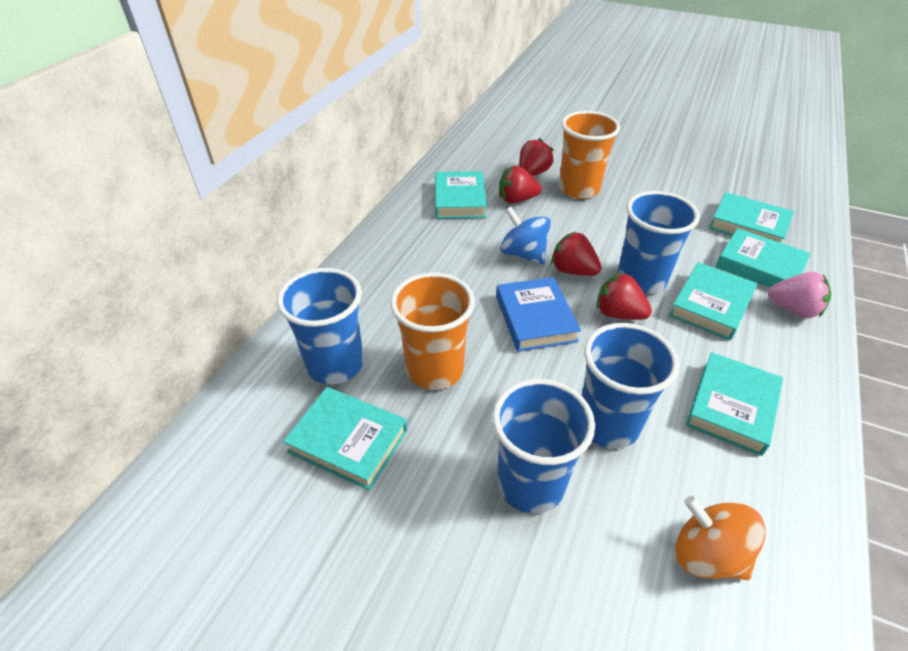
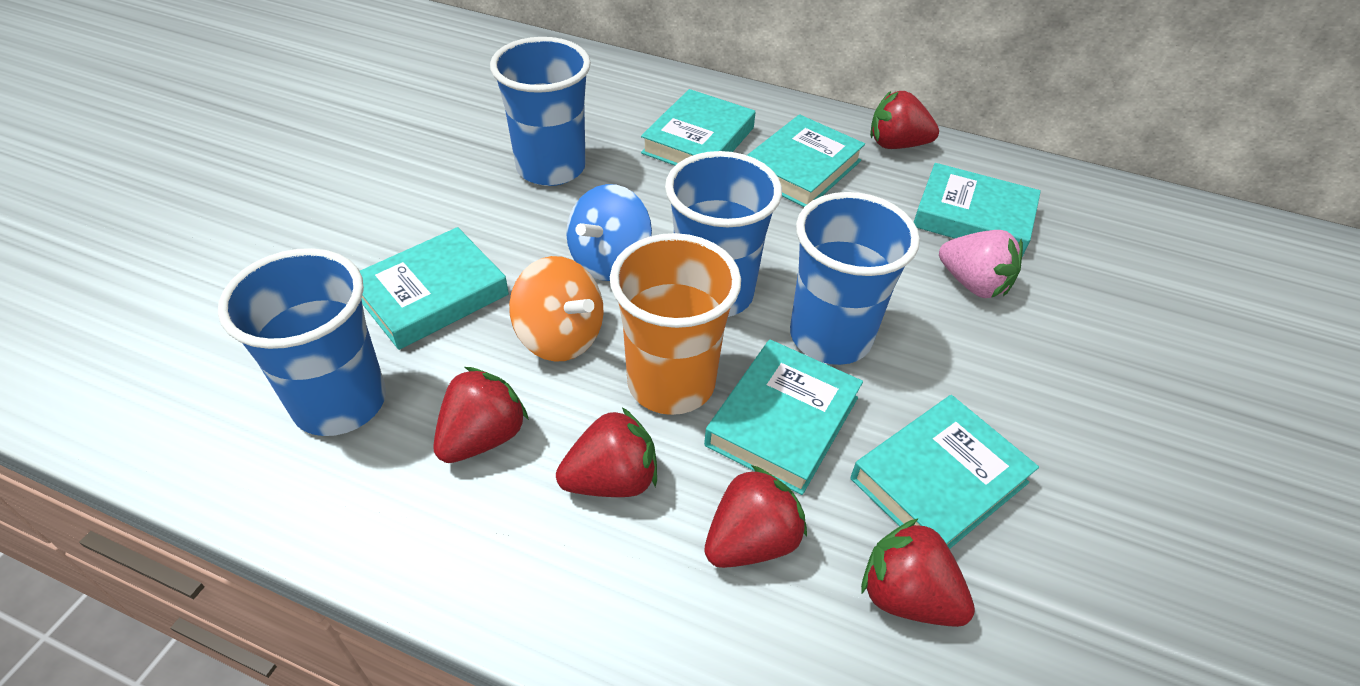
blue book: [496,277,581,352] = 1 -> none = 0
orange cup: [390,272,475,390] [559,111,620,199] = 2 -> [610,233,741,415] = 1
red strawberry: [499,166,542,204] [519,138,554,176] [551,232,602,276] [596,272,652,320] = 4 -> [433,367,529,463] [556,407,657,497] [704,465,807,568] [861,518,975,627] [870,91,939,149] = 5

